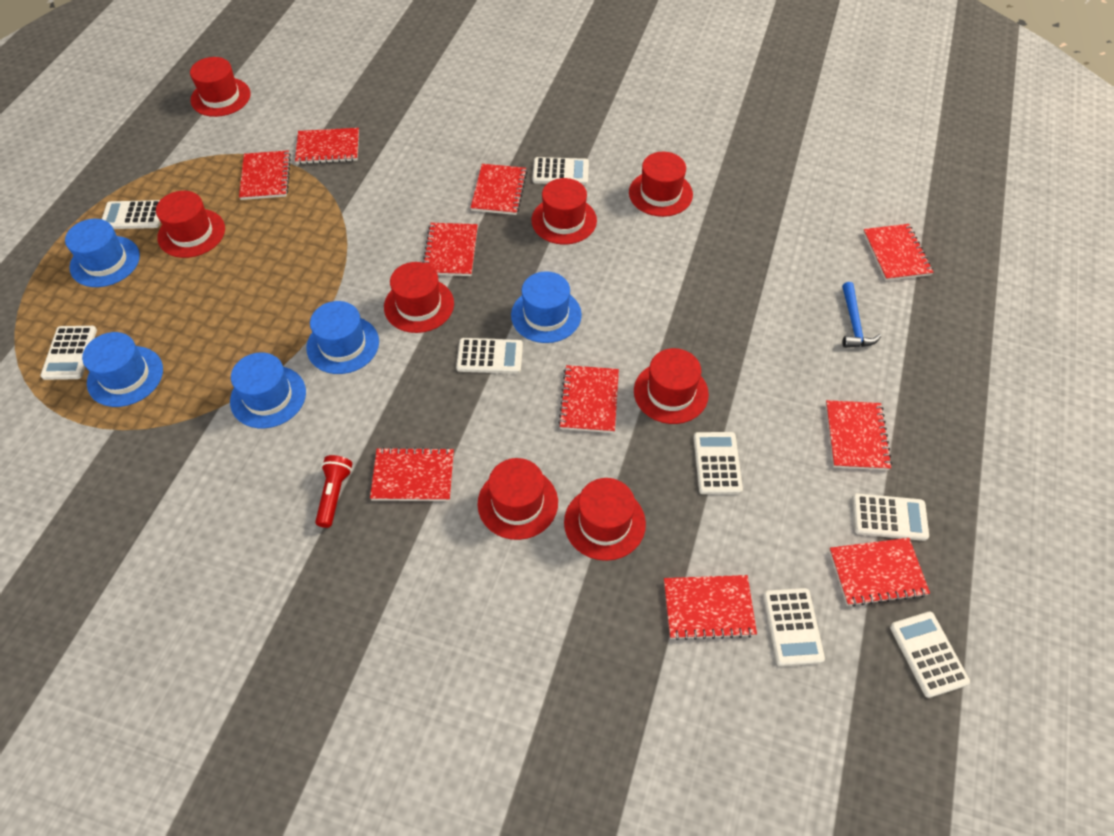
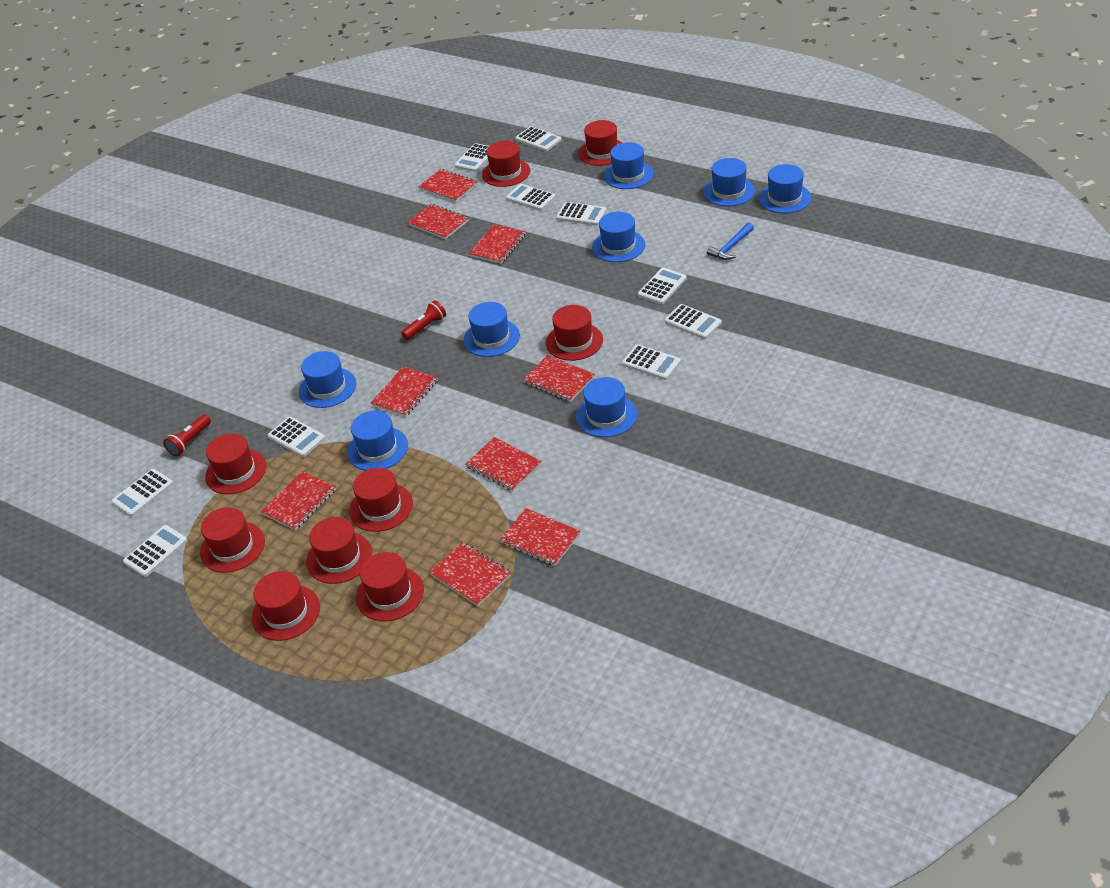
blue hat: [65,219,140,287] [82,332,163,407] [230,352,306,428] [306,301,379,374] [511,271,582,343] = 5 -> [299,351,356,408] [347,411,408,471] [463,302,520,357] [576,377,637,437] [592,212,645,262] [604,142,654,189] [703,158,755,207] [758,164,811,214] = 8
red flashlight: [315,455,352,528] = 1 -> [163,414,211,456] [401,300,446,340] = 2
red hat: [156,191,225,258] [190,57,251,117] [384,262,454,333] [478,458,558,540] [531,178,597,245] [564,478,646,561] [629,152,693,217] [634,348,709,424] = 8 -> [200,507,265,573] [205,433,266,494] [252,571,320,641] [306,517,372,584] [349,468,413,532] [356,552,424,621] [482,141,530,187] [546,305,603,361] [578,120,622,166] = 9
red notebook: [239,150,291,200] [295,128,359,164] [370,447,454,501] [423,223,478,276] [471,164,527,215] [558,365,619,433] [664,575,757,640] [826,400,892,470] [829,538,930,607] [863,224,933,281] = 10 -> [261,471,336,530] [371,366,438,417] [408,204,469,239] [418,169,478,202] [429,542,511,606] [465,437,542,491] [469,224,526,264] [500,508,581,566] [523,355,595,402] = 9
white calculator: [40,326,97,380] [102,200,160,229] [456,338,523,374] [532,157,589,185] [694,432,743,494] [763,588,825,666] [852,493,929,541] [890,612,970,698] = 8 -> [111,469,173,517] [123,525,188,577] [268,417,325,457] [454,143,489,172] [506,184,556,211] [515,126,562,151] [556,202,606,226] [622,345,681,380] [638,268,687,305] [664,304,722,339] = 10

